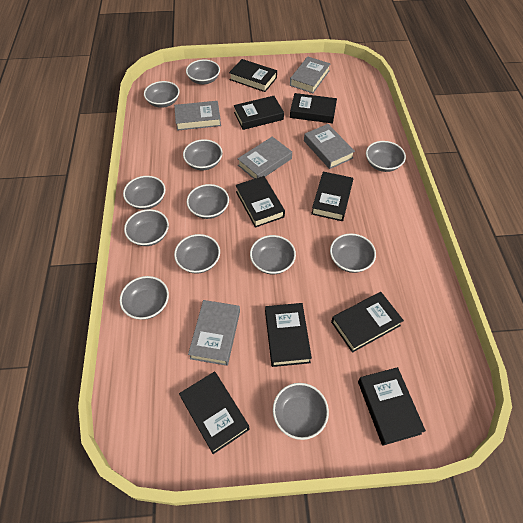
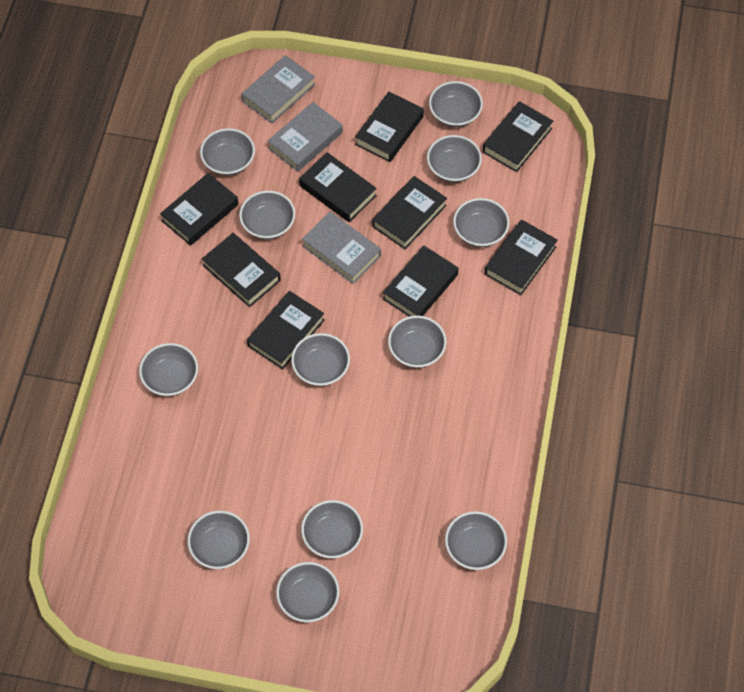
grey book: [174,101,221,131] [188,300,240,366] [237,137,292,179] [290,56,331,93] [304,124,355,169] = 5 -> [242,55,315,124] [268,102,343,172] [302,212,381,284] = 3

